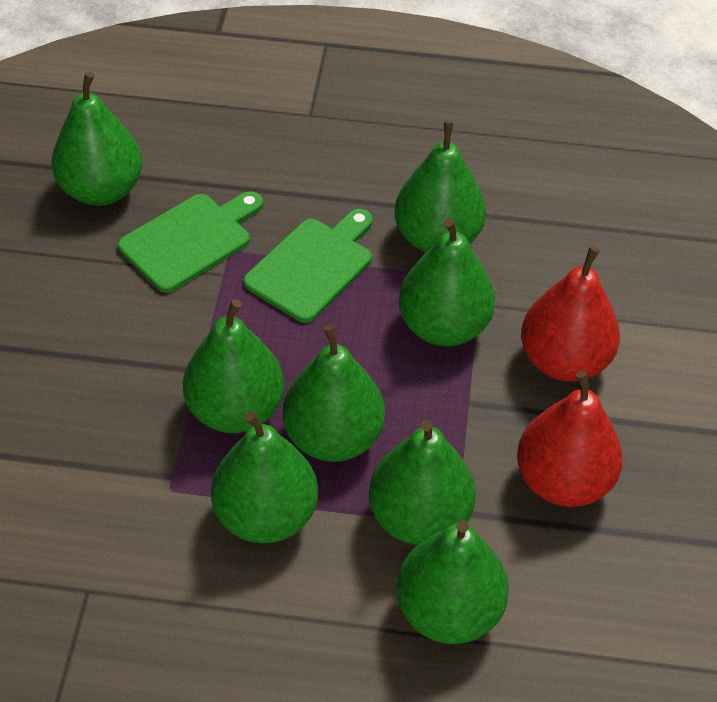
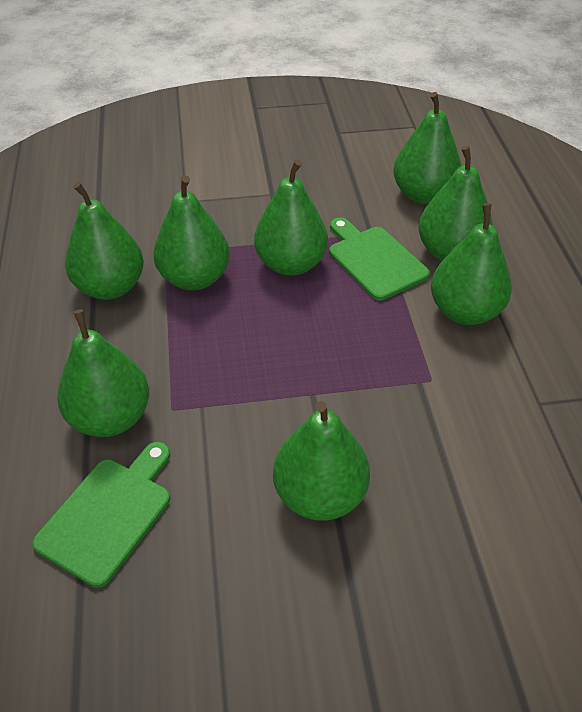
red pear: [517,370,623,507] [521,246,620,382] = 2 -> none = 0

